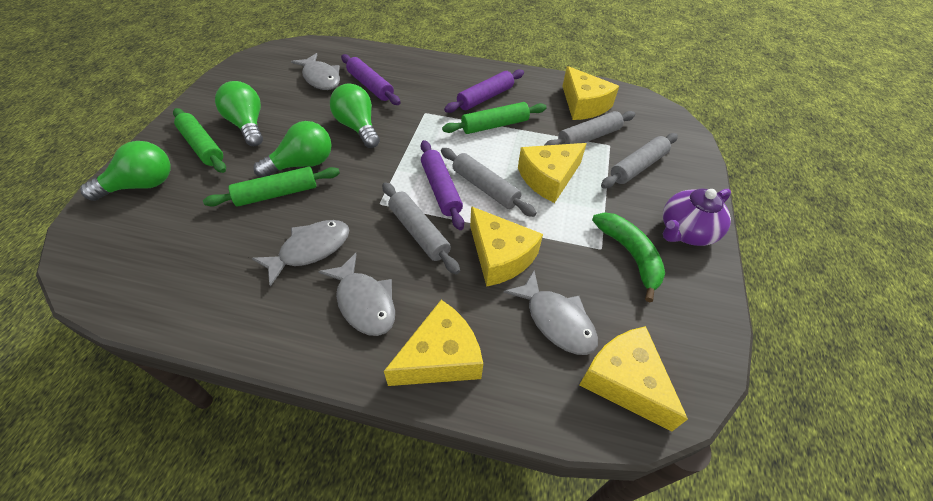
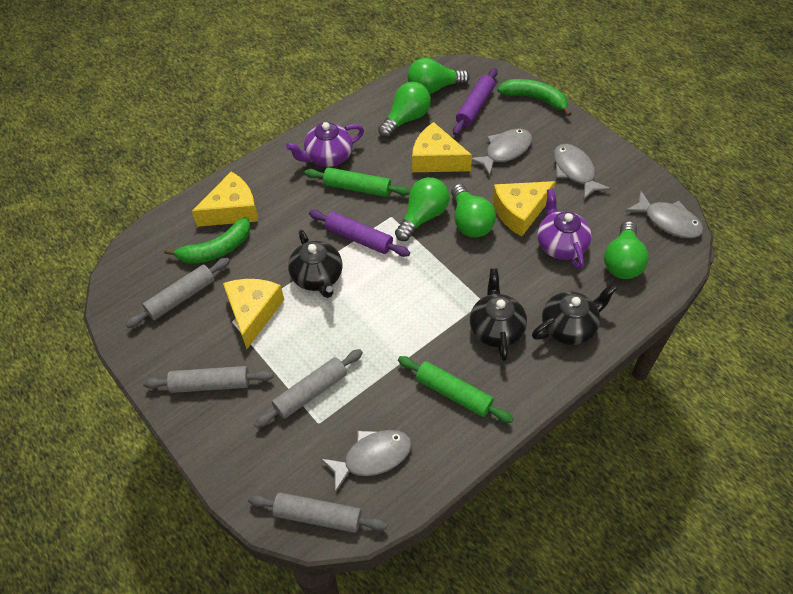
black teapot: none = 0 -> [288,230,342,298] [470,268,527,361] [532,284,617,345] = 3
green banana: [592,212,665,302] = 1 -> [164,217,251,264] [497,79,572,116] = 2
green light bulb: [80,141,170,201] [215,81,263,146] [253,121,332,177] [330,83,380,148] = 4 -> [378,82,431,138] [395,177,449,241] [407,58,470,94] [451,184,496,237] [604,221,649,279] = 5
green rolling pin: [173,108,226,173] [203,167,340,206] [442,102,547,134] = 3 -> [304,167,411,197] [398,356,514,423] = 2
purple rolling pin: [341,54,401,105] [421,140,464,230] [444,69,524,113] = 3 -> [309,210,410,257] [453,68,498,135] = 2
purple teapot: [663,188,731,246] = 1 -> [286,122,364,167] [537,188,592,270] = 2
yellow cheese: [384,300,483,386] [470,206,543,287] [518,143,587,203] [562,66,619,120] [580,326,688,431] = 5 -> [192,172,258,227] [223,279,284,349] [412,122,472,172] [492,181,556,237] = 4

